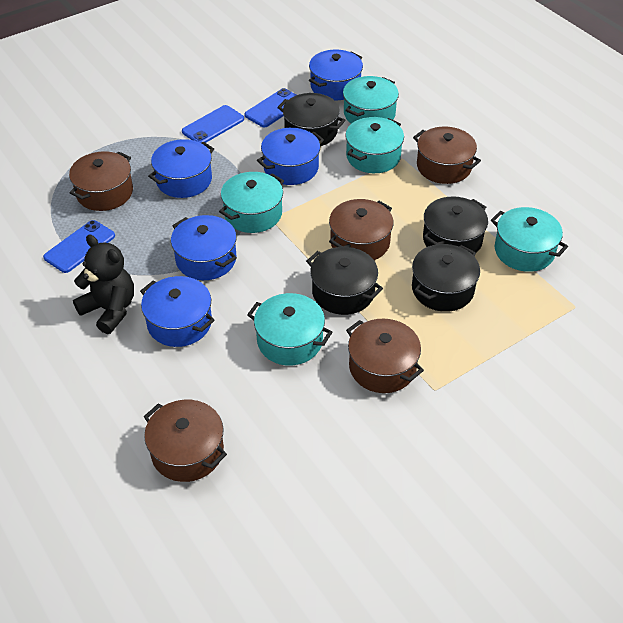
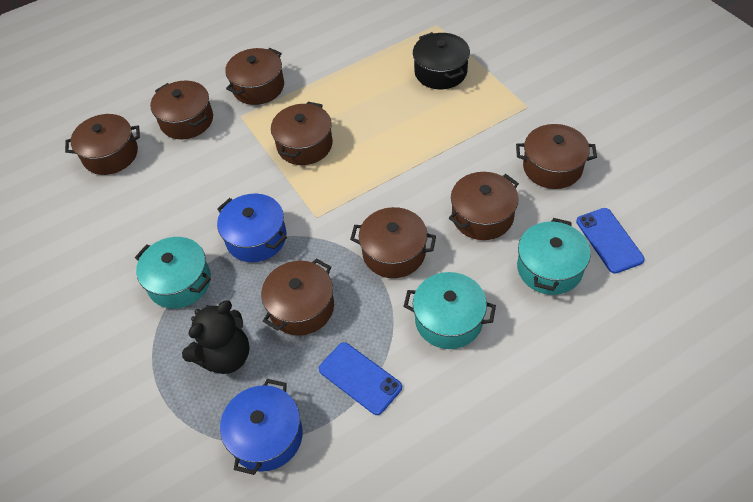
black pot: [277,93,345,146] [306,247,383,315] [412,244,480,312] [423,196,488,253] = 4 -> [413,32,470,89] = 1
blue phone: [43,220,115,273] [182,105,244,143] [244,88,296,127] = 3 -> [319,342,402,415] [576,208,645,274] = 2
blue pot: [140,276,215,347] [148,139,214,198] [171,215,237,280] [257,128,324,185] [309,50,363,100] = 5 -> [217,194,287,262] [220,379,303,475] = 2
brown pot: [69,151,133,211] [144,400,227,482] [329,199,394,260] [346,319,424,393] [413,126,481,184] = 5 -> [65,114,140,175] [150,81,213,139] [225,48,284,105] [261,258,334,336] [271,102,333,165] [350,207,436,278] [449,172,519,240] [516,124,597,189] = 8
turquoise pot: [219,172,284,233] [247,293,332,366] [343,76,399,124] [345,117,404,173] [491,207,568,272] = 5 -> [135,237,211,309] [403,272,496,349] [517,218,591,295] = 3

